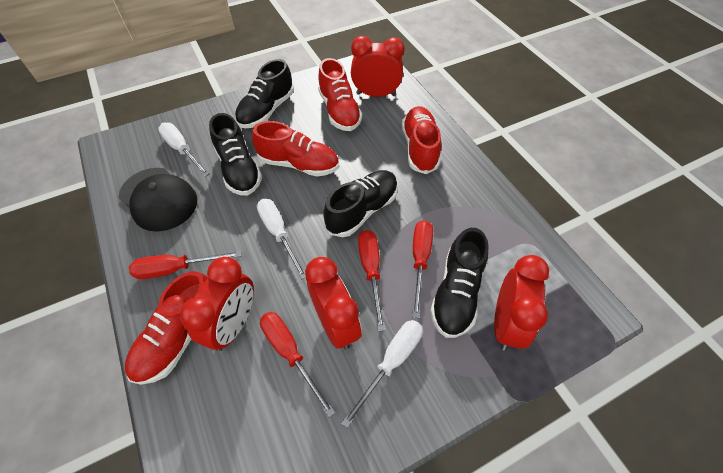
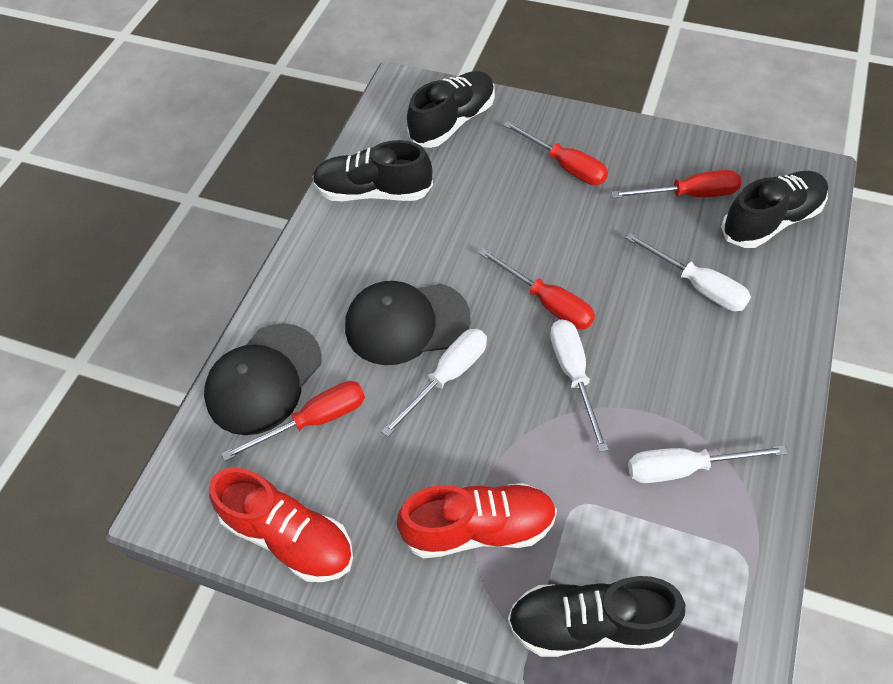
black cap: [118,168,197,232] = 1 -> [204,323,322,435] [345,281,471,365] = 2
red clock: [180,257,254,351] [305,257,361,349] [351,36,405,97] [494,255,549,351] = 4 -> none = 0
red shoe: [125,271,208,385] [252,121,339,176] [318,58,362,131] [402,106,441,174] = 4 -> [209,468,353,582] [397,483,557,558] = 2
white screwdriver: [158,123,210,177] [257,199,306,279] [341,320,423,428] = 3 -> [381,329,487,437] [550,319,609,452] [625,233,751,311] [628,445,788,483] = 4

